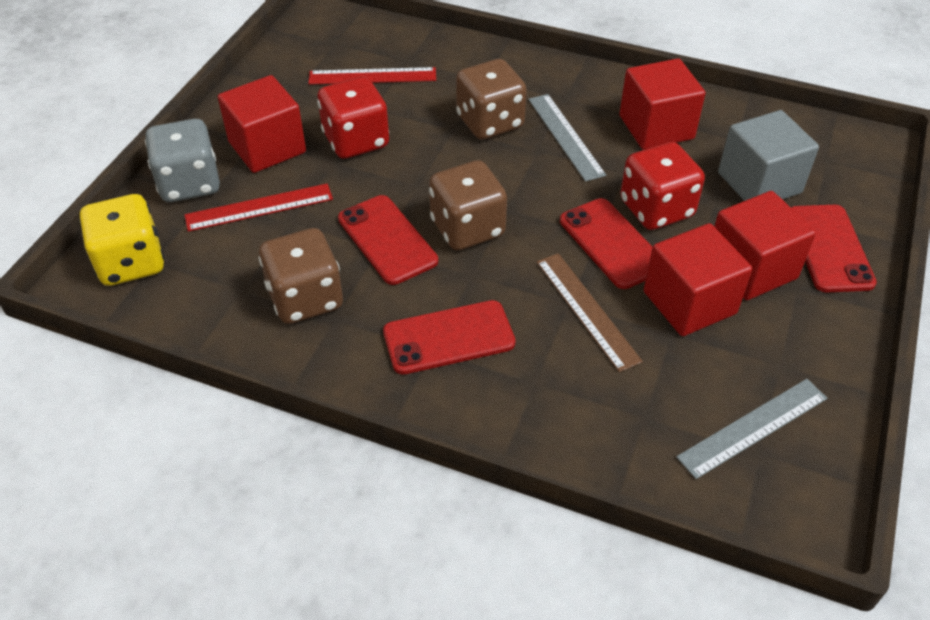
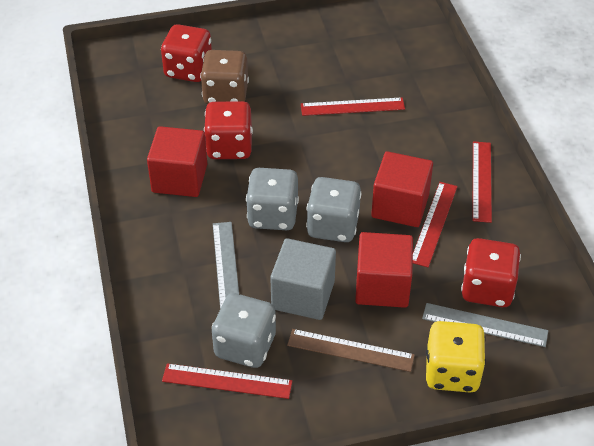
brown dice: [259,228,343,324] [429,160,507,251] [456,59,527,140] = 3 -> [200,50,249,104] = 1
grey dice: [145,119,220,202] = 1 -> [212,293,276,368] [246,168,299,230] [306,177,361,242] = 3
red cube: [218,75,306,173] [619,58,706,150] [643,223,752,336] [714,191,816,300] = 4 -> [147,126,207,197] [355,232,413,308] [371,151,433,227] = 3
red dice: [317,77,389,159] [620,142,705,230] = 2 -> [161,24,212,82] [204,101,253,159] [461,238,521,307] = 3
red phone: [338,195,438,285] [383,300,515,374] [560,198,652,289] [791,205,877,292] = 4 -> none = 0
red ruler: [184,184,333,232] [308,67,436,85] = 2 -> [162,363,292,399] [301,97,405,116] [413,182,458,267] [473,141,492,223] = 4

